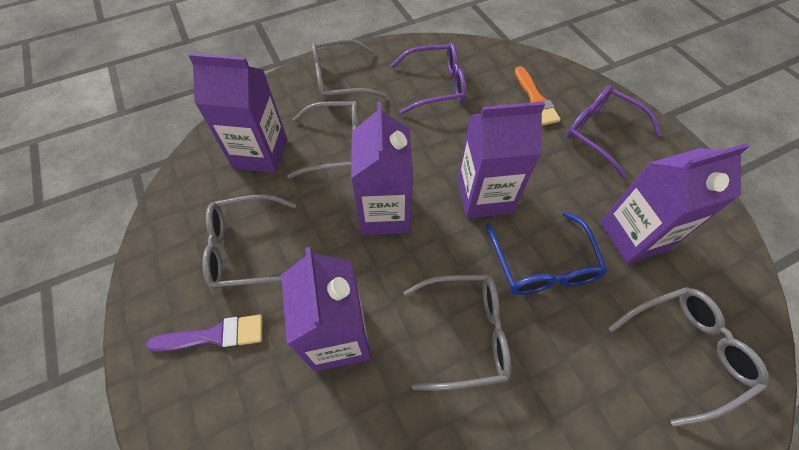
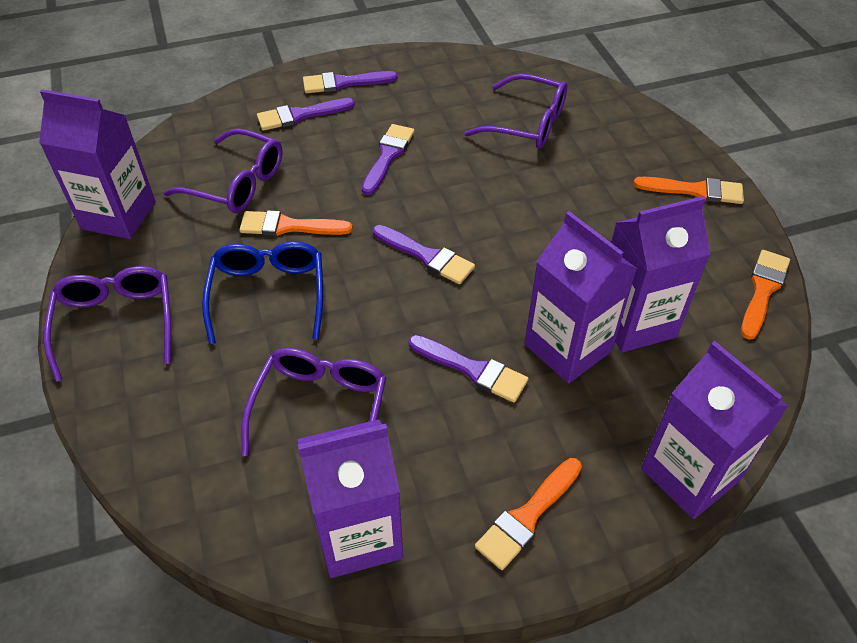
grey glasses: [202,194,296,289] [287,101,359,179] [312,39,386,102] [403,275,511,391] [608,287,769,427] = 5 -> none = 0
orange brush: [515,66,561,126] = 1 -> [240,210,353,236] [475,458,582,570] [634,177,744,204] [741,250,790,340] = 4
purple brush: [146,315,262,352] = 1 -> [257,98,355,131] [303,71,398,93] [362,124,415,195] [373,225,475,284] [408,335,528,403] = 5
purple glasses: [391,43,466,114] [567,86,662,179] = 2 -> [43,266,171,382] [164,128,283,213] [242,348,386,456] [464,74,567,149] = 4

